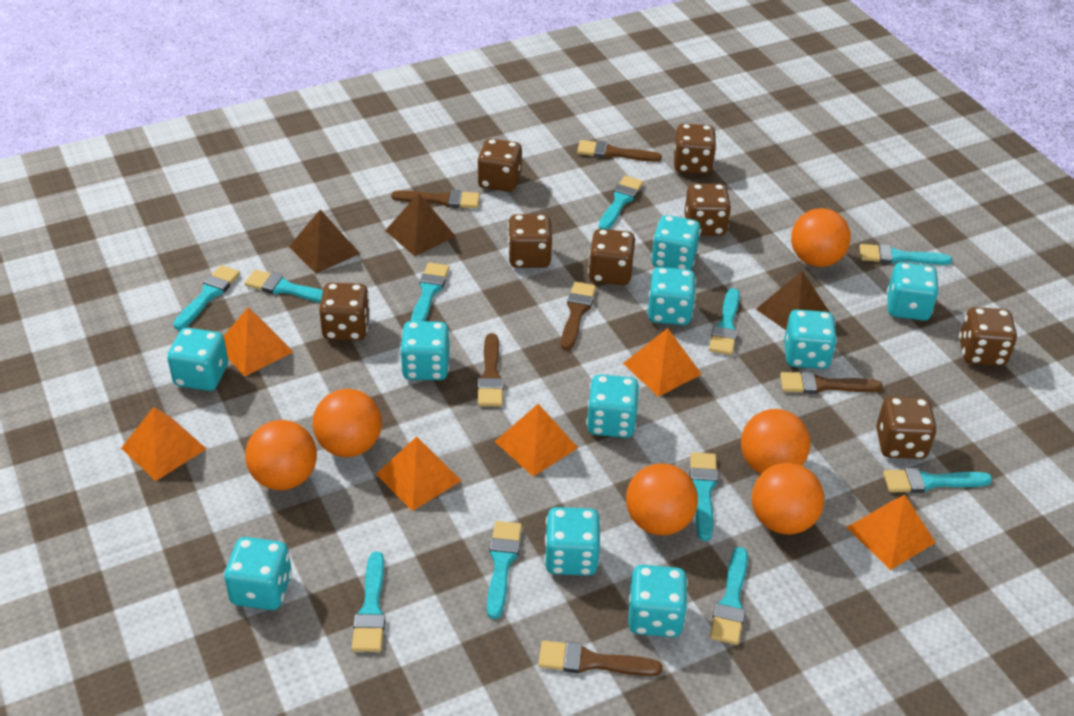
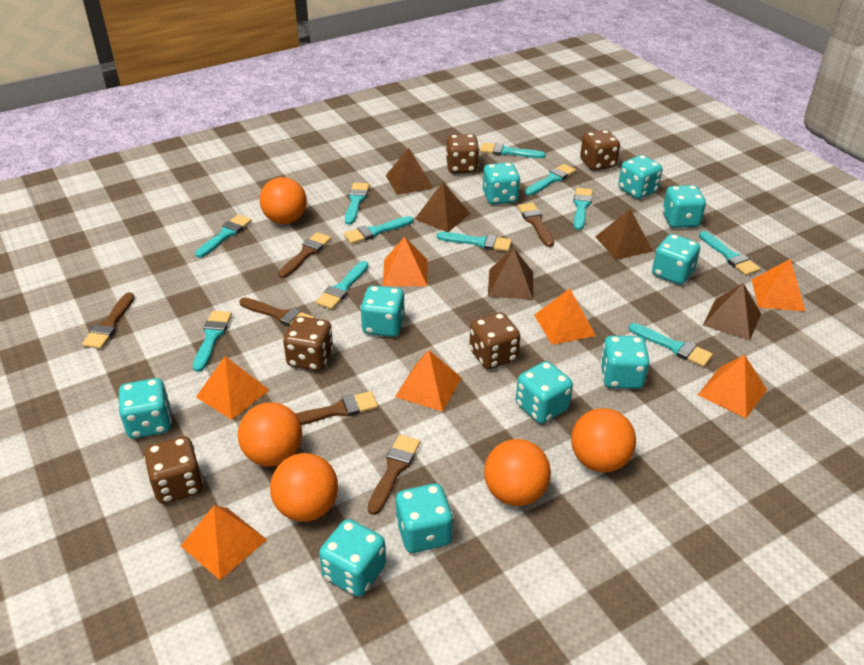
brown dice: [319,283,370,341] [477,139,522,192] [508,214,552,268] [588,229,635,285] [674,124,716,174] [684,184,731,236] [876,396,937,459] [959,307,1017,366] = 8 -> [144,436,203,504] [283,316,333,371] [446,134,479,173] [469,313,520,369] [580,130,620,171] = 5
brown pyramid: [289,209,360,274] [385,193,456,256] [756,271,830,330] = 3 -> [385,148,433,195] [415,182,470,232] [488,248,533,299] [595,209,653,260] [703,283,761,341] = 5
orange ball: [245,420,317,490] [313,389,382,457] [626,463,698,535] [741,409,810,474] [752,463,825,534] [791,208,851,267] = 6 -> [238,402,302,467] [260,177,307,224] [270,453,338,522] [484,439,551,506] [571,408,636,473] = 5
orange pyramid: [121,407,206,481] [223,308,293,376] [376,436,461,511] [495,404,578,477] [623,328,701,397] [846,495,936,570] = 6 -> [181,505,267,580] [196,356,269,420] [383,237,427,286] [395,350,461,412] [534,289,596,345] [698,355,767,418] [752,259,806,312] = 7

